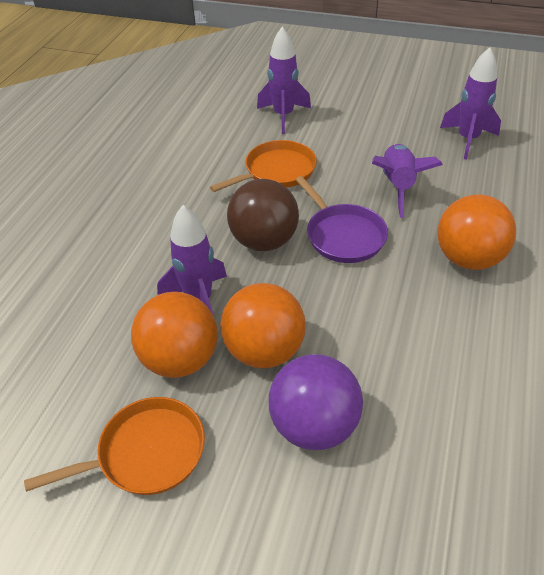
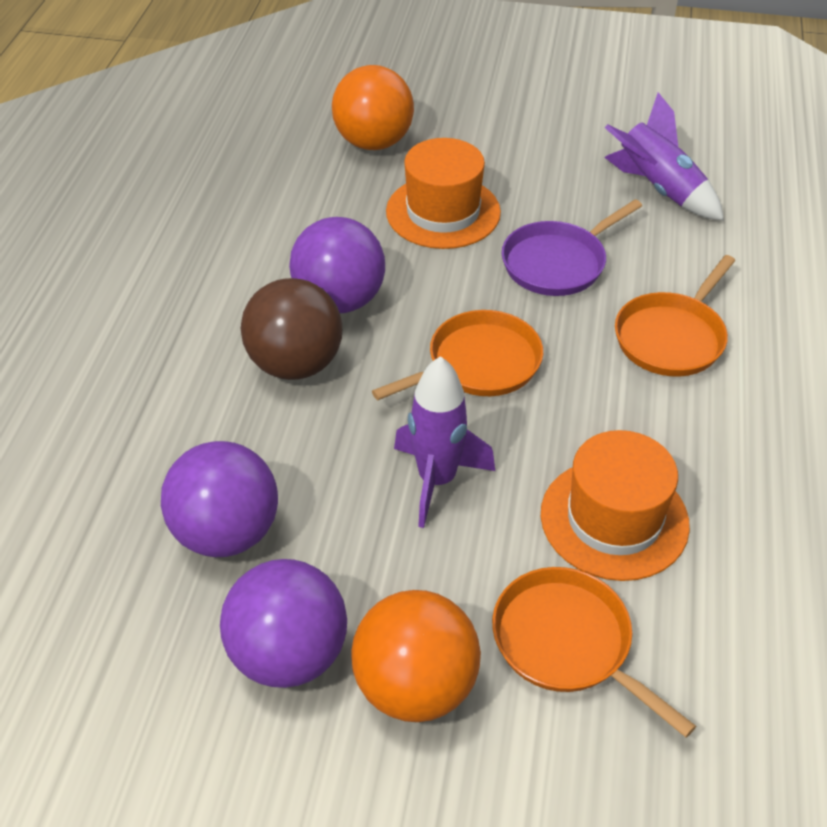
orange ball: [131,292,218,378] [221,283,306,368] [437,194,516,270] = 3 -> [332,65,414,150] [351,590,481,722] = 2
orange hat: none = 0 -> [386,138,501,249] [541,430,690,581] = 2
orange pan: [24,397,205,495] [210,140,317,192] = 2 -> [372,310,543,400] [492,567,696,737] [615,255,735,377] = 3
purple ball: [269,354,363,450] = 1 -> [161,441,278,557] [220,559,347,688] [289,217,385,313] = 3
purple rocket: [157,205,227,316] [257,27,311,134] [372,144,443,218] [440,47,501,159] = 4 -> [394,356,495,528] [604,92,724,221] = 2

